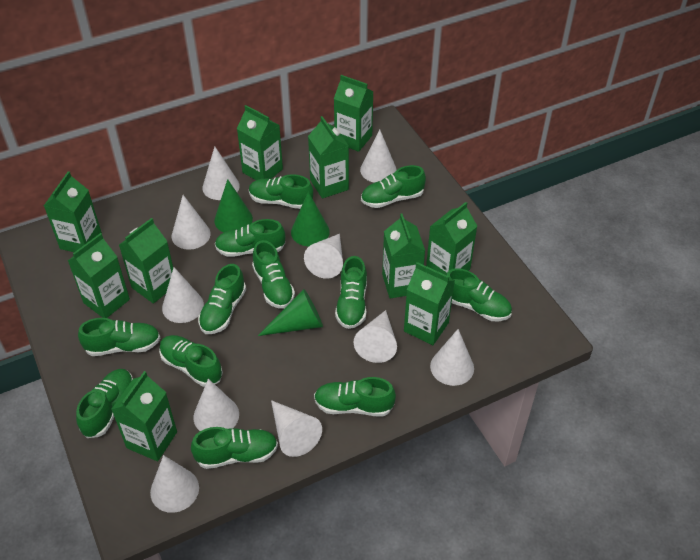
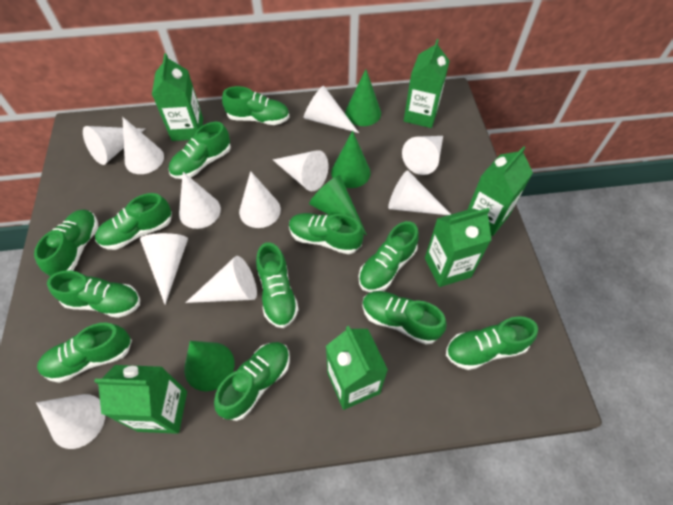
green carton: [44,171,102,252] [68,233,130,318] [111,371,177,461] [119,218,173,304] [237,105,283,180] [308,116,349,198] [334,75,374,152] [382,213,425,299] [404,262,455,345] [426,202,477,275] = 10 -> [94,365,187,434] [152,53,203,141] [326,326,388,410] [404,39,450,128] [425,208,492,287] [468,146,533,236] = 6
green cone: [214,179,253,232] [258,289,323,336] [291,192,330,246] = 3 -> [184,341,234,391] [309,175,367,235] [331,131,371,188] [345,69,381,126] = 4
white cone: [150,455,199,513] [162,267,204,323] [172,195,211,250] [193,379,239,431] [202,146,240,200] [271,400,322,457] [304,234,343,279] [354,310,397,363] [360,130,397,183] [430,329,474,386] = 10 -> [36,394,105,449] [83,126,145,165] [122,117,164,174] [140,233,188,305] [179,172,221,229] [185,256,257,303] [239,171,281,228] [273,150,328,191] [304,86,359,133] [388,170,451,215] [402,136,443,175] = 11

